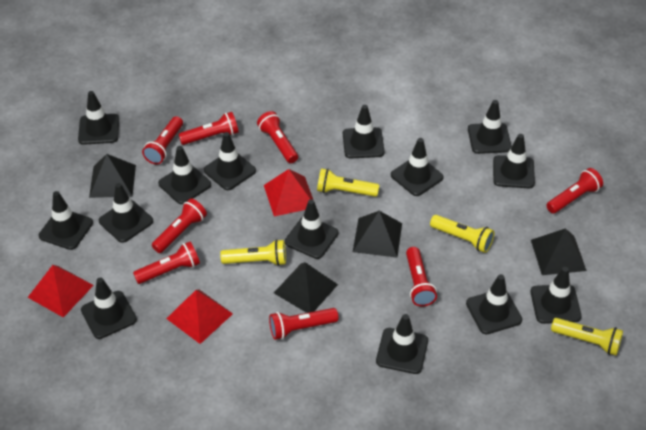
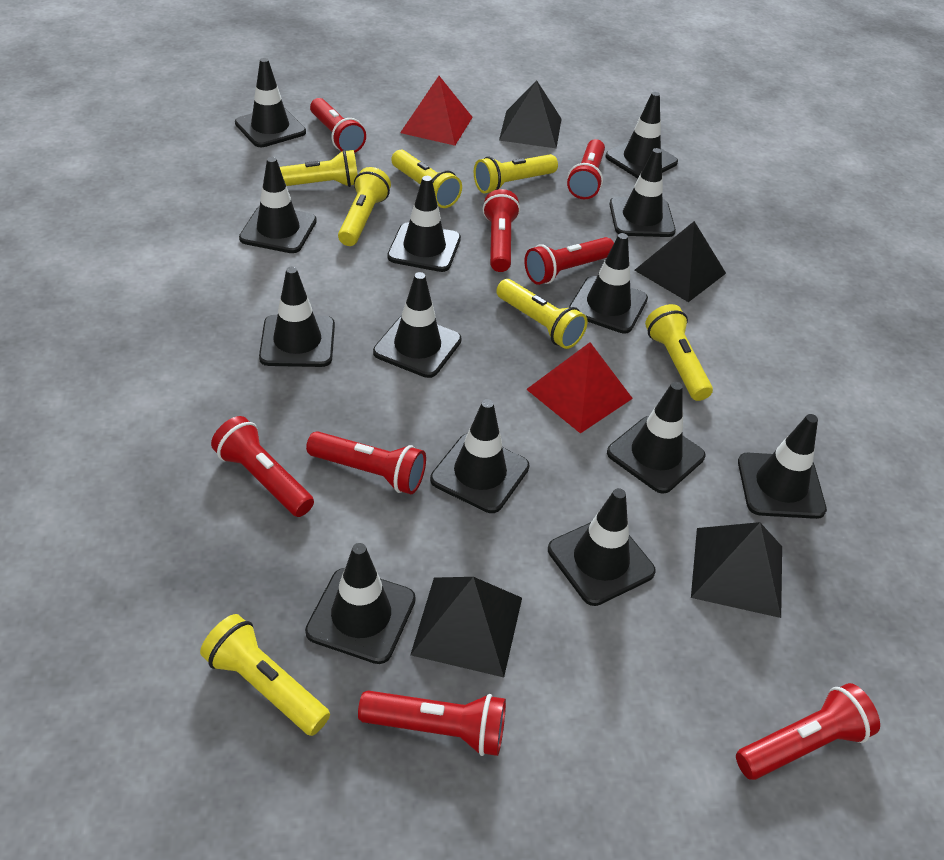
black traffic cone: [39,191,93,250] [78,91,119,145] [81,277,137,339] [99,183,153,243] [158,146,211,204] [204,132,256,190] [285,199,338,259] [343,105,385,158] [376,314,428,374] [391,138,444,196] [466,274,522,334] [468,100,511,154] [493,134,535,188] [530,267,582,324] = 14 -> [235,58,306,147] [239,157,317,253] [259,267,335,367] [305,543,416,664] [373,272,462,378] [387,176,461,272] [430,399,529,513] [548,488,656,606] [569,233,648,334] [605,92,678,179] [607,382,705,494] [609,148,676,237] [738,414,827,519] = 13
red pyramid: [28,265,94,318] [166,290,233,344] [264,169,313,216] = 3 -> [400,76,473,146] [526,342,633,433] = 2
yellow flashlight: [220,239,286,266] [317,168,379,197] [430,215,494,253] [551,318,623,356] = 4 -> [200,614,330,736] [280,150,358,187] [338,167,391,246] [391,150,462,208] [474,154,558,193] [496,279,588,349] [645,304,713,401] = 7

